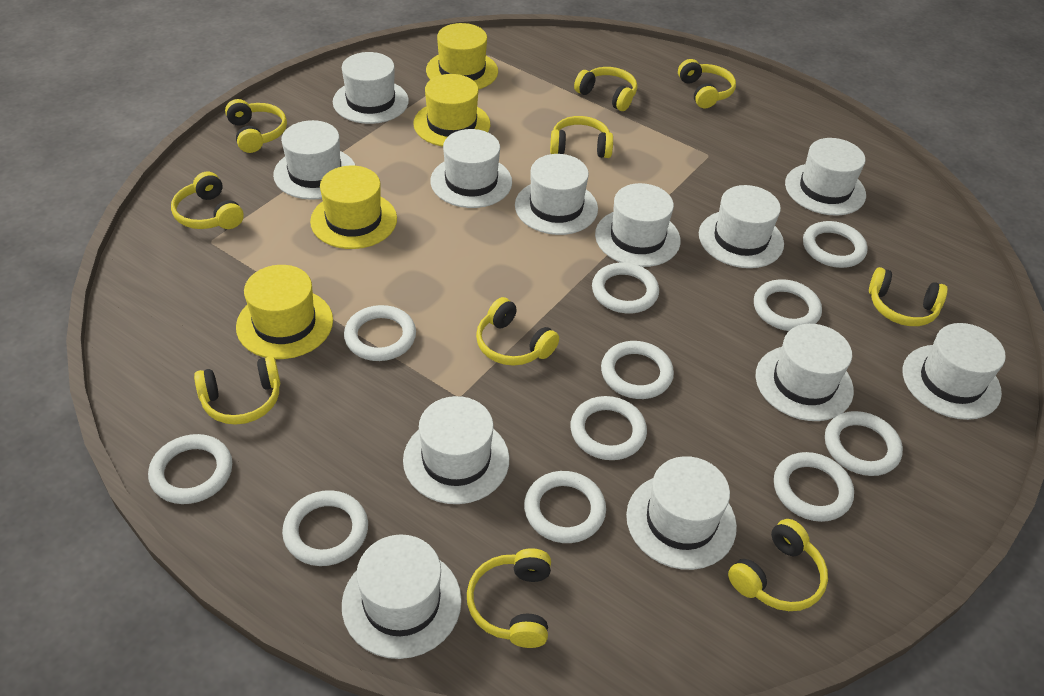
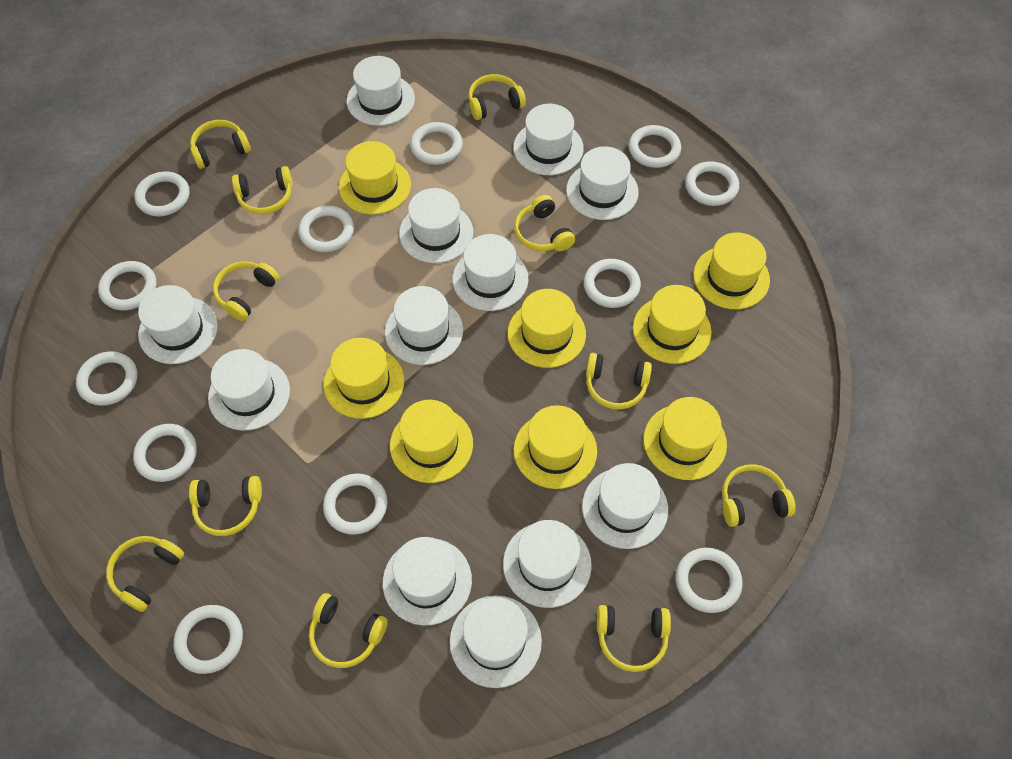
white ring: [148,434,232,504] [282,490,368,566] [344,305,416,361] [524,471,606,543] [570,396,647,460] [592,263,659,313] [601,341,674,399] [754,279,822,331] [774,452,854,522] [803,221,868,268] [825,411,903,476] = 11 -> [76,351,137,406] [98,261,156,310] [133,424,197,482] [135,171,189,216] [173,605,243,674] [298,206,354,252] [323,474,388,535] [410,122,463,165] [584,259,641,308] [629,125,681,168] [676,548,743,613] [685,161,739,206] = 12
yellow hat: [236,265,333,359] [310,165,397,249] [413,74,490,147] [426,23,498,89] = 4 -> [324,338,404,419] [339,141,411,215] [390,400,473,483] [508,289,586,368] [514,405,597,489] [633,285,712,364] [643,397,727,480] [693,232,770,309] = 8
yellow headphones: [171,172,244,229] [194,356,280,425] [225,99,287,153] [467,548,551,648] [476,297,559,366] [550,116,613,158] [574,67,637,111] [678,59,736,108] [728,519,828,611] [869,267,948,326] = 10 -> [106,536,184,612] [189,476,262,536] [190,120,251,169] [213,261,279,321] [232,166,293,215] [309,593,388,668] [468,74,526,120] [514,195,575,251] [586,353,652,410] [597,605,671,672] [722,464,796,527] = 11

